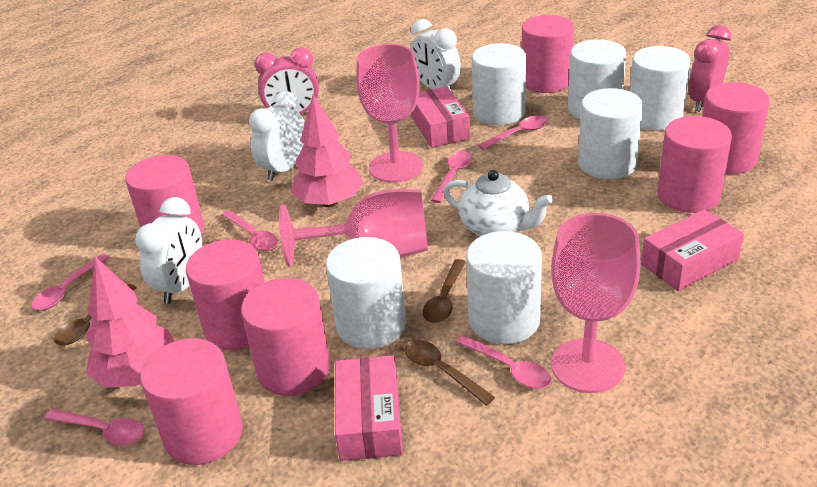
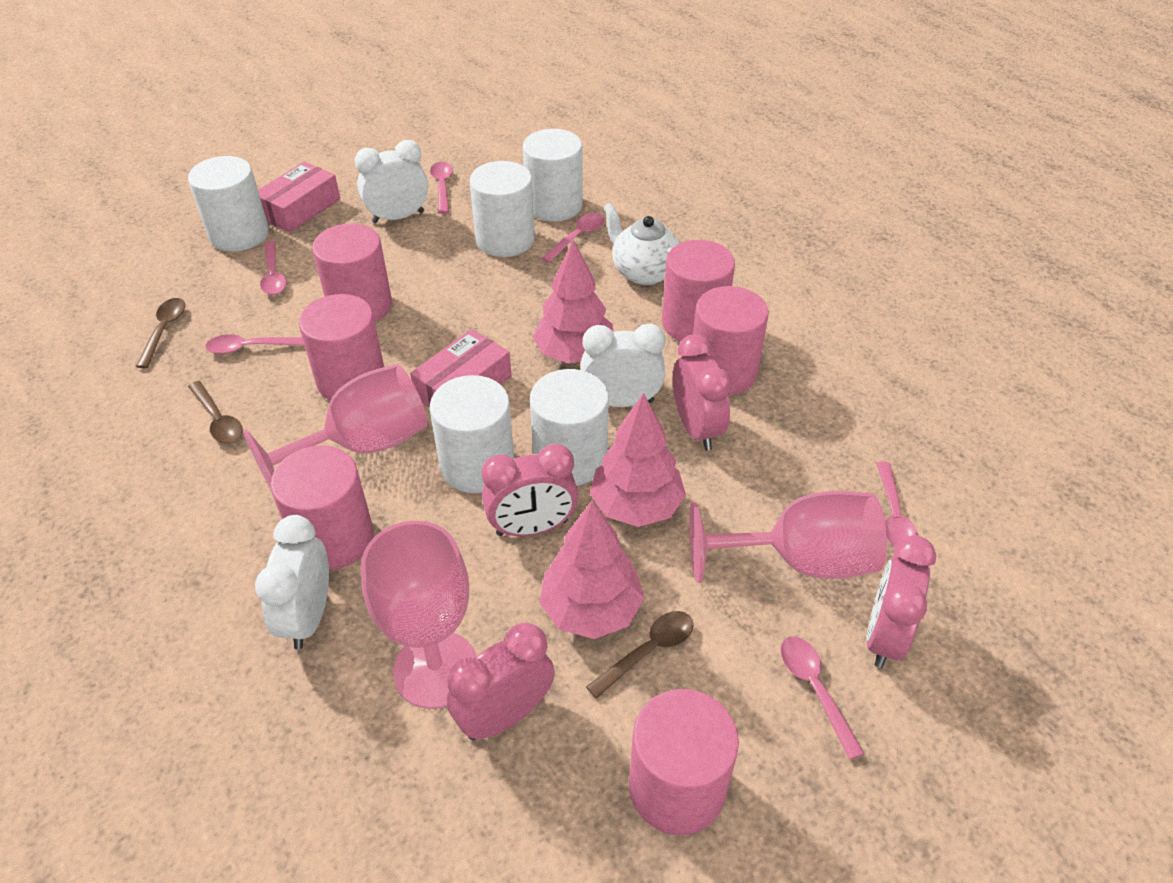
pink box: [335,355,403,461] [411,87,470,148] [641,209,744,291] = 3 -> [258,162,340,232] [410,329,511,408] = 2
pink clock: [255,47,319,114] [689,25,731,111] = 2 -> [447,623,555,740] [482,444,578,536] [673,334,732,450] [866,535,936,668] = 4
pink cylinder: [125,155,205,235] [140,338,243,465] [186,239,265,350] [241,278,330,396] [522,15,574,93] [657,116,732,213] [702,82,770,174] = 7 -> [271,445,373,570] [299,294,384,401] [312,223,392,322] [629,689,739,835] [662,240,735,341] [693,286,769,395] = 6
pink tree: [86,257,174,388] [291,94,363,207] = 2 -> [532,240,613,364] [539,501,644,639] [590,393,686,527] = 3
white cylinder: [326,237,406,349] [466,231,542,344] [472,43,526,125] [568,39,626,120] [578,88,643,179] [630,46,691,131] = 6 -> [188,156,269,252] [430,375,514,493] [470,161,535,257] [523,129,583,222] [530,369,609,486] = 5

